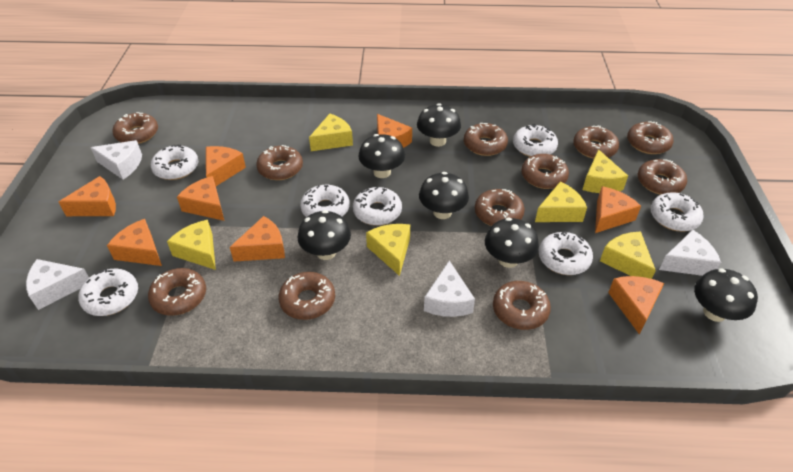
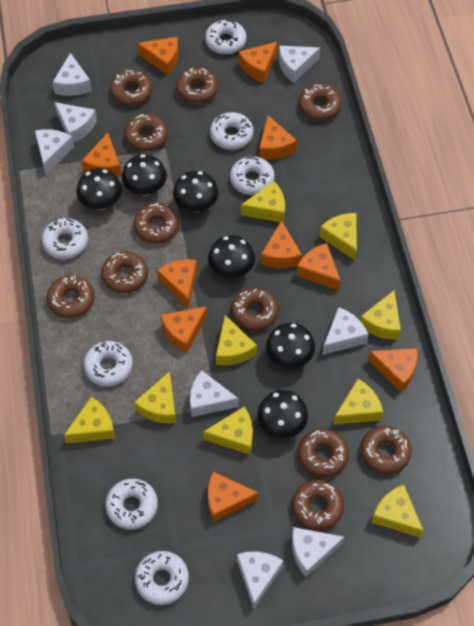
orange cheese: [59,176,116,216] [107,219,162,266] [177,176,224,221] [206,146,246,186] [230,216,285,262] [377,114,412,148] [595,186,641,233] [608,276,664,335] = 8 -> [82,133,121,177] [137,37,179,75] [157,259,197,308] [161,306,207,353] [208,472,259,522] [239,42,277,83] [259,115,297,160] [261,220,302,268] [296,243,341,290] [368,348,418,392] = 10
white cheese: [26,259,89,310] [90,140,142,179] [424,260,475,317] [659,230,721,276] = 4 -> [35,129,74,174] [52,53,92,96] [55,102,97,143] [190,370,239,417] [237,552,284,609] [279,46,320,83] [292,527,344,577] [322,307,369,355] = 8
yellow cheese: [167,220,216,270] [309,113,353,151] [366,224,410,276] [535,181,587,222] [582,149,628,193] [600,232,656,279] = 6 -> [64,397,115,444] [134,371,176,424] [203,407,253,455] [216,315,257,365] [241,181,285,223] [319,213,357,260] [333,379,383,425] [360,290,401,340] [371,485,424,538] = 9

